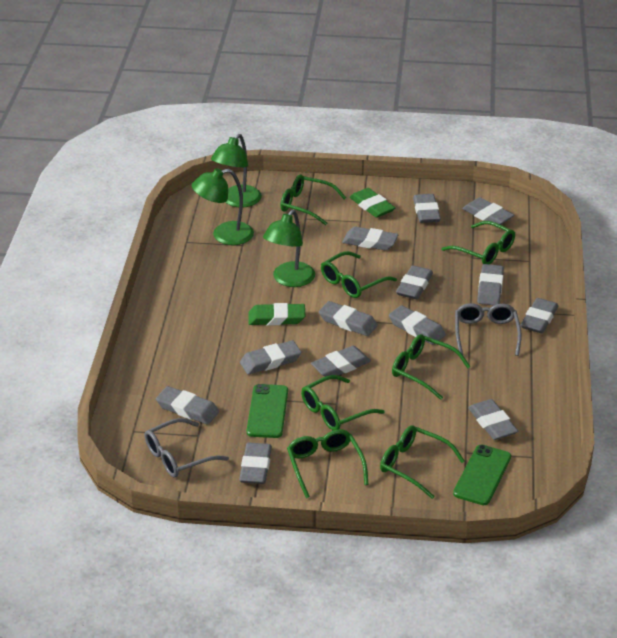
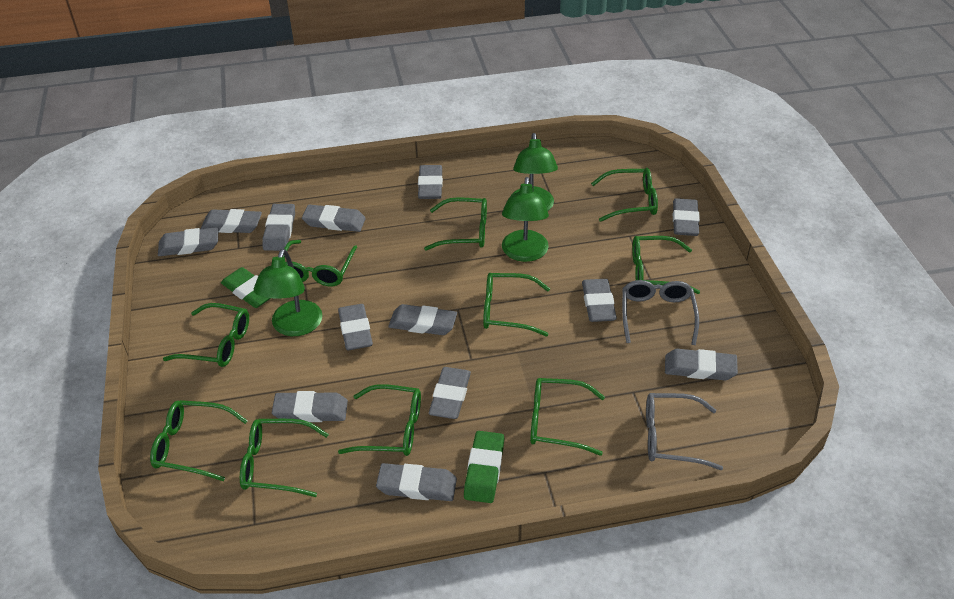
green glasses: [280,174,346,225] [287,429,369,498] [301,375,385,430] [321,251,397,298] [380,425,465,499] [392,334,471,400] [442,221,515,264] = 7 -> [150,400,248,481] [163,303,249,367] [240,419,329,497] [283,240,357,286] [338,384,421,456] [424,197,487,251] [483,273,550,336] [530,378,605,456] [591,168,658,222] [632,236,700,294] = 10
green phone: [247,384,288,438] [453,445,511,505] = 2 -> none = 0

